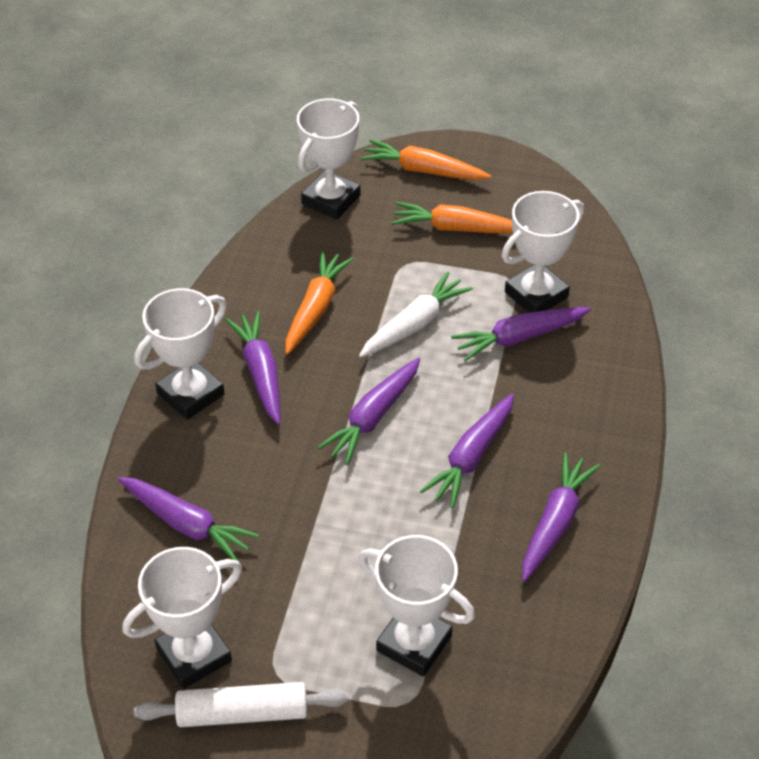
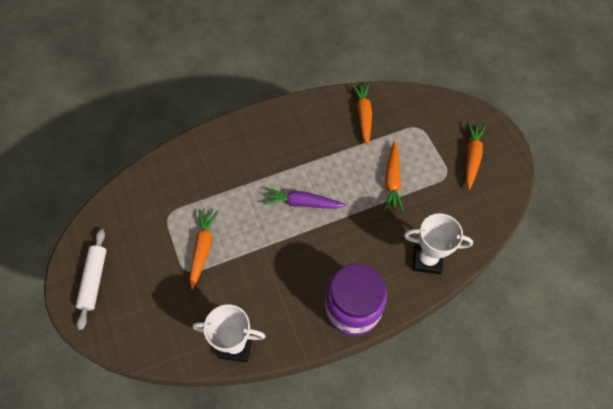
orange carrot: [285,251,353,355] [361,139,491,180] [391,202,513,233] = 3 -> [190,209,219,290] [352,83,372,146] [384,141,404,212] [466,122,486,190] = 4
purple carrot: [118,477,259,562] [226,311,281,424] [317,358,420,465] [420,394,514,508] [451,307,591,361] [522,452,600,582] = 6 -> [263,187,346,209] = 1
purple jar: none = 0 -> [325,264,387,336] = 1
white carrot: [359,272,473,358] = 1 -> none = 0
white trophy: [122,547,242,689] [134,288,227,420] [297,98,360,220] [359,535,475,677] [502,191,584,313] = 5 -> [193,304,266,362] [404,213,473,275] = 2

